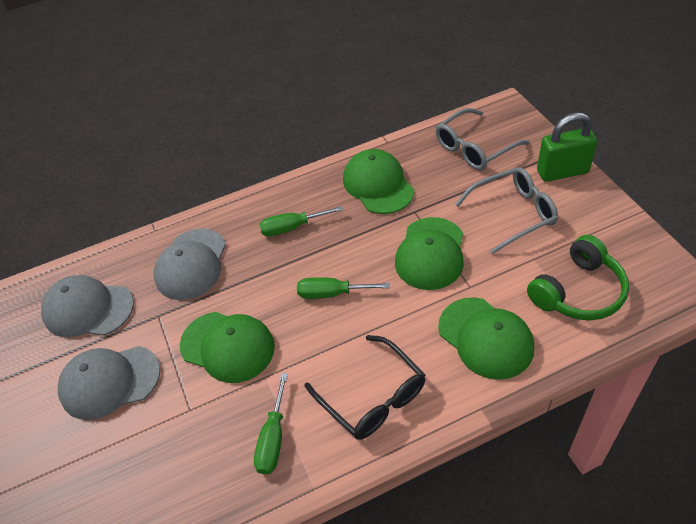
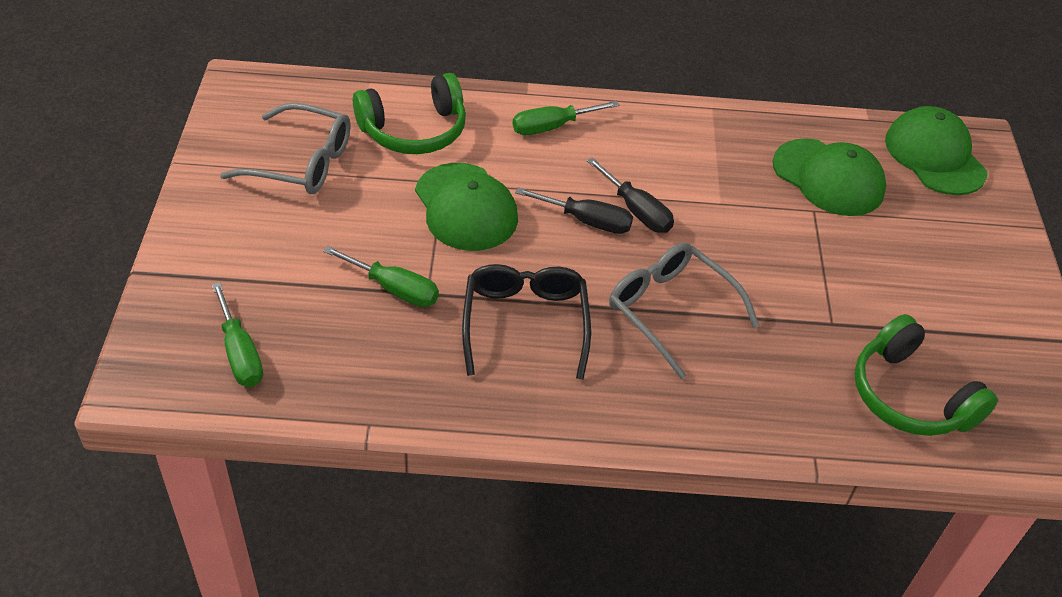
black screwdriver: none = 0 -> [515,187,633,234] [586,157,674,233] = 2
green cap: [180,312,275,383] [343,149,414,214] [395,217,464,290] [438,297,534,380] = 4 -> [415,163,518,251] [773,138,886,216] [885,106,987,195] = 3
green headphones: [527,235,629,320] = 1 -> [353,73,466,154] [854,314,998,436] = 2
green padlock: [537,113,597,182] = 1 -> none = 0
grey cap: [41,275,134,337] [58,346,160,420] [154,229,226,300] = 3 -> none = 0

